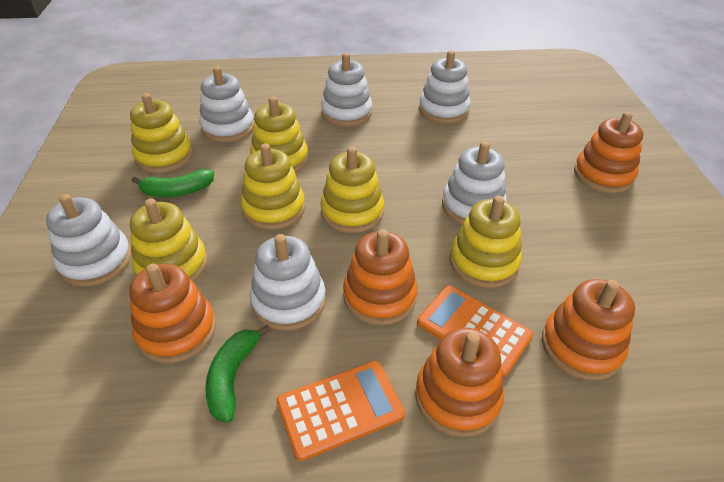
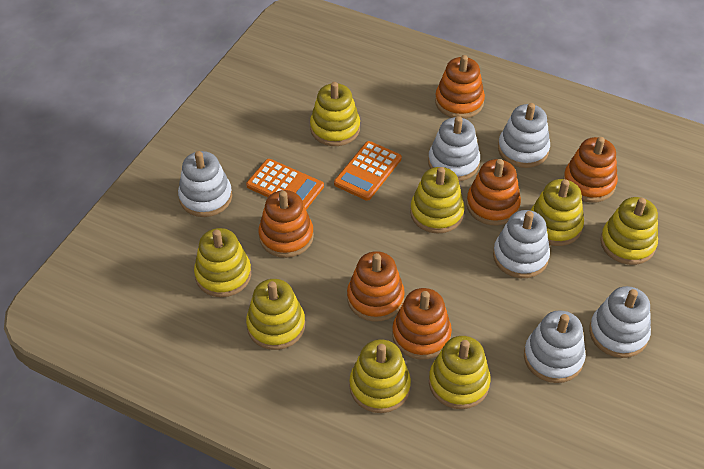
green banana: [132,169,214,197] [205,325,271,423] = 2 -> none = 0
orange stacking toy: [129,263,216,363] [343,229,418,325] [415,328,504,437] [542,279,635,380] [574,112,643,193] = 5 -> [259,190,314,258] [347,251,405,322] [392,288,452,360] [435,55,485,119] [467,159,521,225] [563,137,618,203] = 6
yellow stacking toy: [130,93,193,173] [130,199,208,282] [241,143,305,230] [250,96,308,173] [320,146,384,233] [450,196,522,288] = 6 -> [194,228,251,297] [246,279,305,350] [310,82,360,146] [349,339,411,413] [410,167,465,233] [429,336,491,409] [530,179,584,246] [600,197,658,265] = 8

